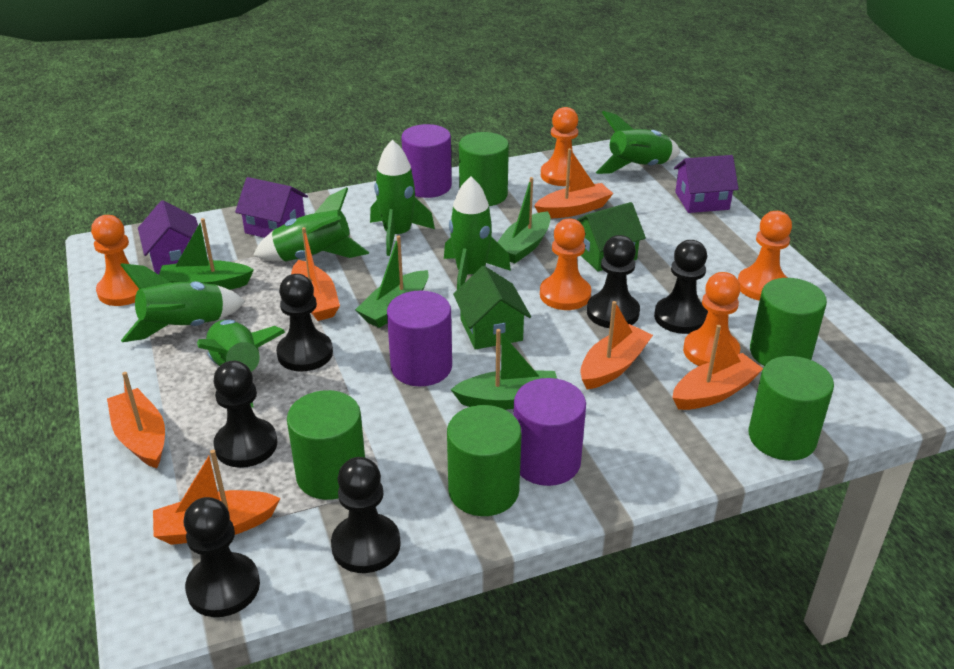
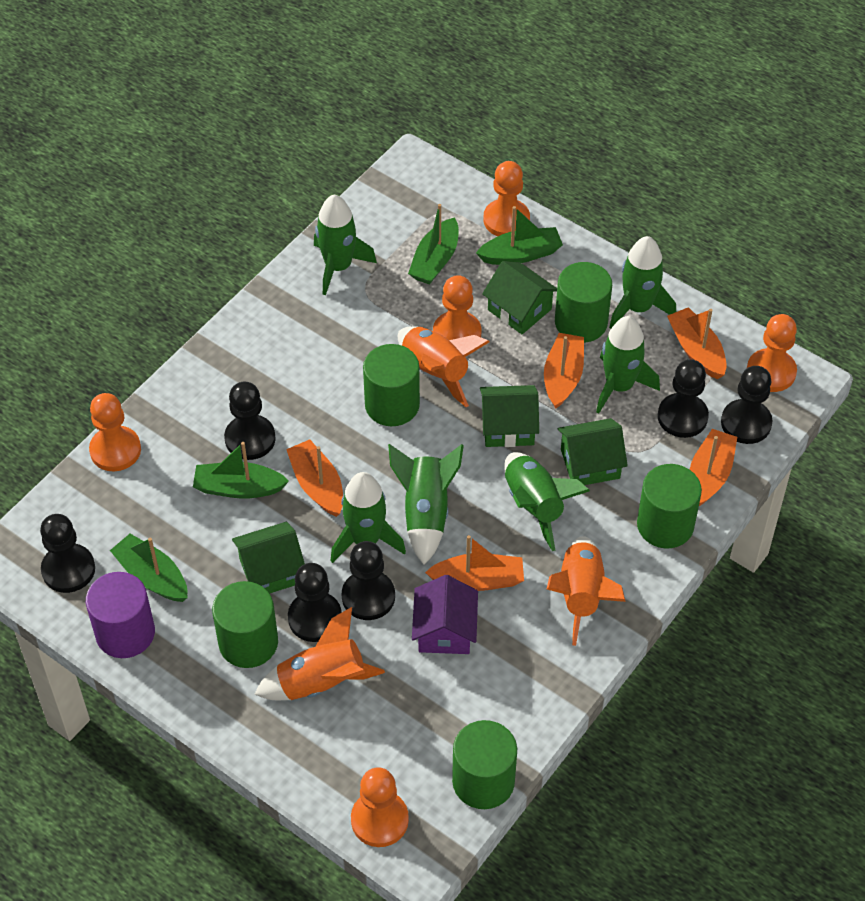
green house: [453,266,531,350] [577,202,646,272] = 2 -> [232,522,305,594] [480,385,539,447] [482,261,557,334] [558,418,628,485] = 4
orange boat: [107,372,165,468] [153,450,281,545] [291,227,340,321] [534,148,613,219] [580,301,653,389] [672,325,763,410] = 6 -> [286,439,343,517] [425,535,524,591] [544,333,584,409] [667,307,727,379] [690,429,737,506] = 5
orange rocket: none = 0 -> [254,607,385,700] [398,326,489,407] [547,536,626,646] = 3
purple cylinder: [387,291,452,386] [401,124,452,198] [513,378,586,486] = 3 -> [86,572,155,658] = 1
purple house: [138,200,198,275] [235,177,308,238] [674,155,738,213] = 3 -> [412,575,478,654] = 1

